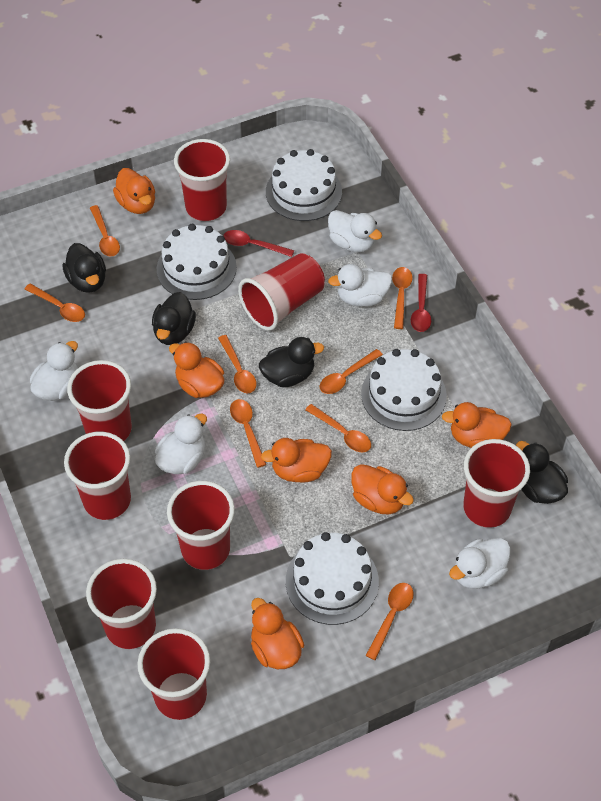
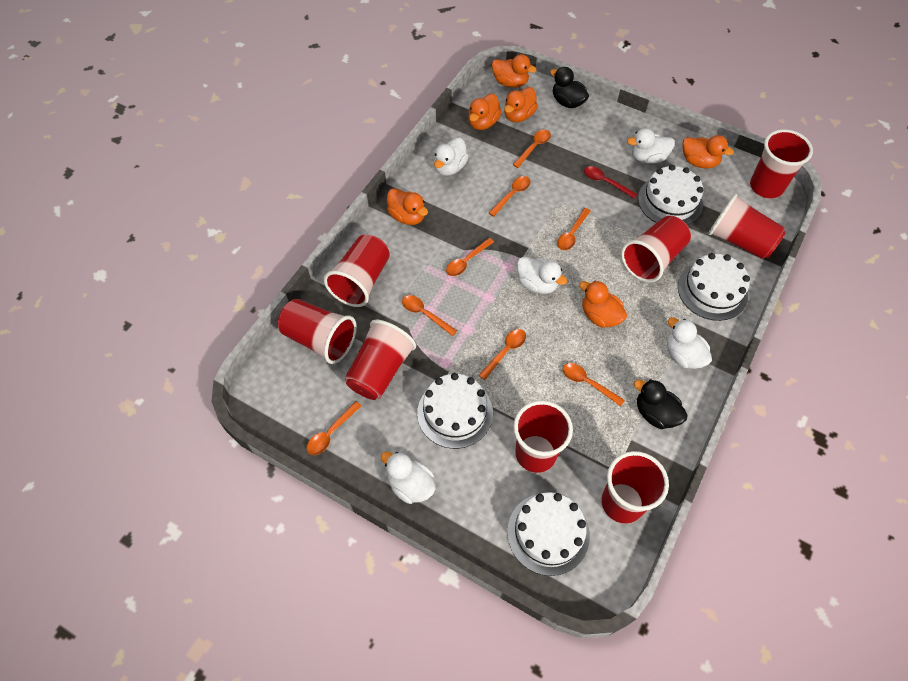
black duck: [62,243,106,293] [152,292,196,345] [259,337,324,387] [516,441,568,504] = 4 -> [550,67,589,108] [634,379,688,429] = 2
red spoon: [223,230,294,257] [411,274,431,332] = 2 -> [584,167,637,198] = 1

